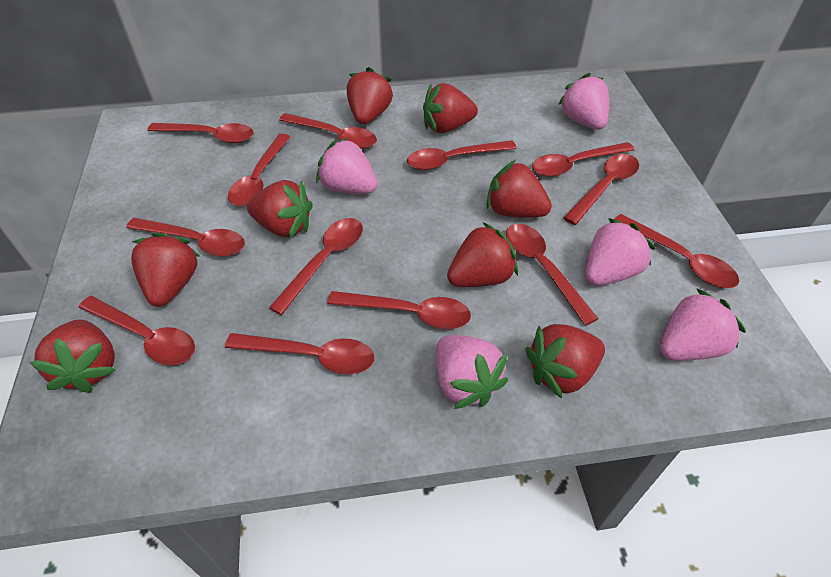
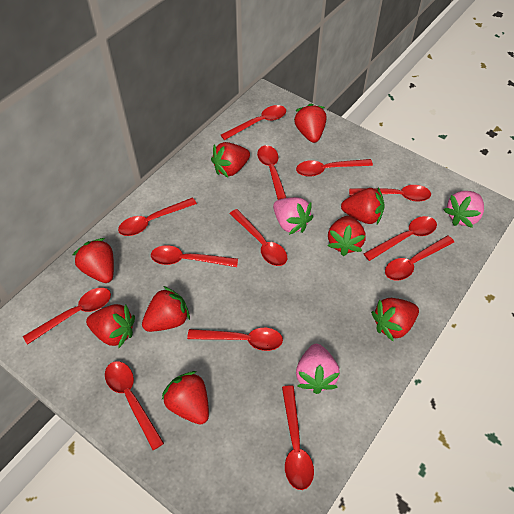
pink strawberry: [316,138,378,194] [436,335,508,409] [558,73,609,130] [585,218,656,285] [660,288,746,361] = 5 -> [273,197,313,235] [296,344,340,394] [444,191,484,228] = 3
red strawberry: [29,319,116,393] [131,232,200,307] [247,180,313,238] [347,67,393,124] [423,83,478,133] [447,222,518,287] [486,160,552,217] [525,324,605,399] = 8 -> [73,238,114,283] [86,304,135,348] [142,286,190,332] [162,371,209,425] [211,142,250,177] [294,104,326,143] [328,216,366,256] [341,187,384,224] [371,298,419,342] = 9

